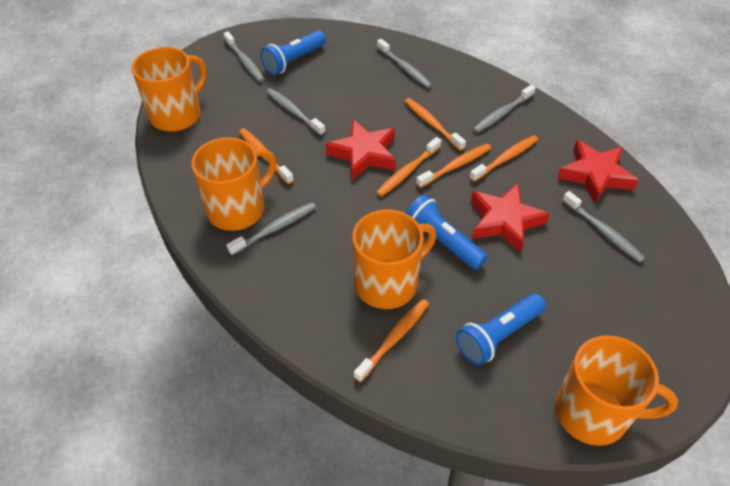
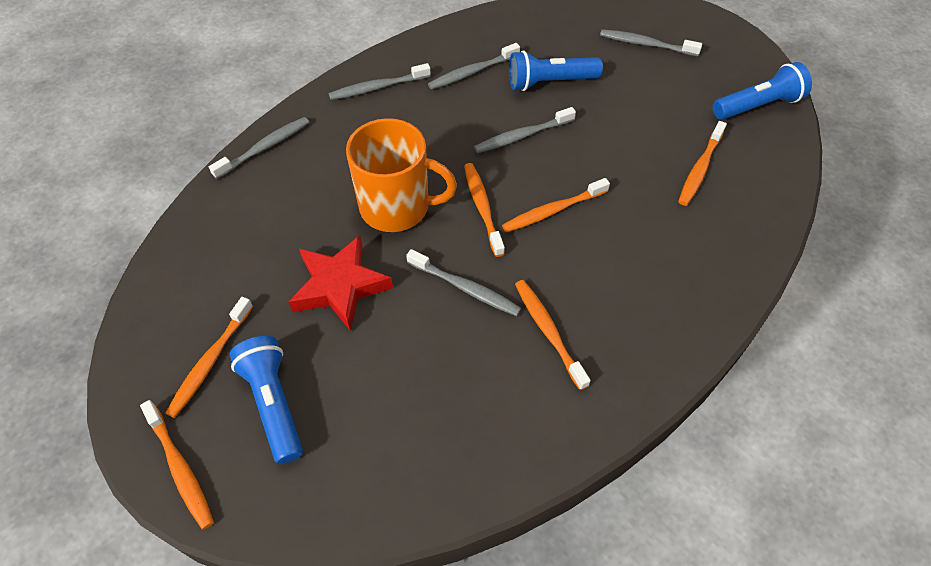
orange mug: [131,47,207,132] [191,137,276,231] [352,209,436,309] [555,335,678,446] = 4 -> [346,118,457,232] = 1
red star: [326,119,396,180] [471,183,550,253] [557,140,639,203] = 3 -> [288,235,393,331] = 1

